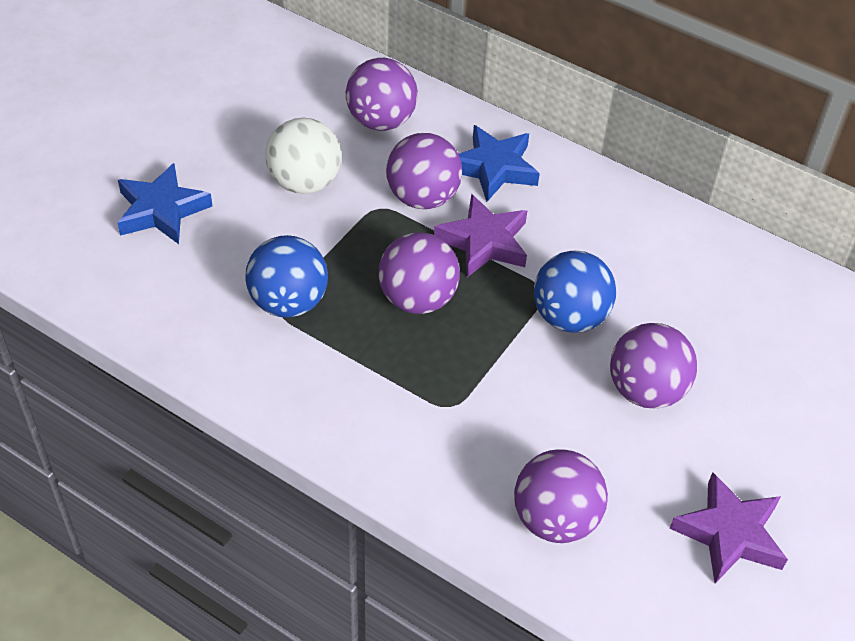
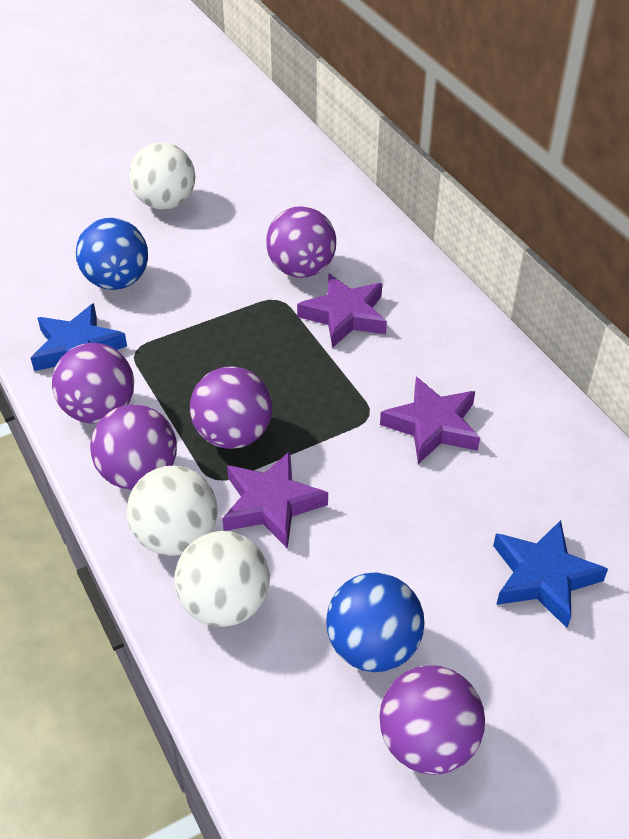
purple star: [434,194,527,277] [670,472,788,583] = 2 -> [222,451,328,549] [297,274,387,348] [380,377,480,464] = 3
white ball: [265,118,341,194] = 1 -> [127,466,218,556] [129,142,195,210] [174,531,270,627] = 3

